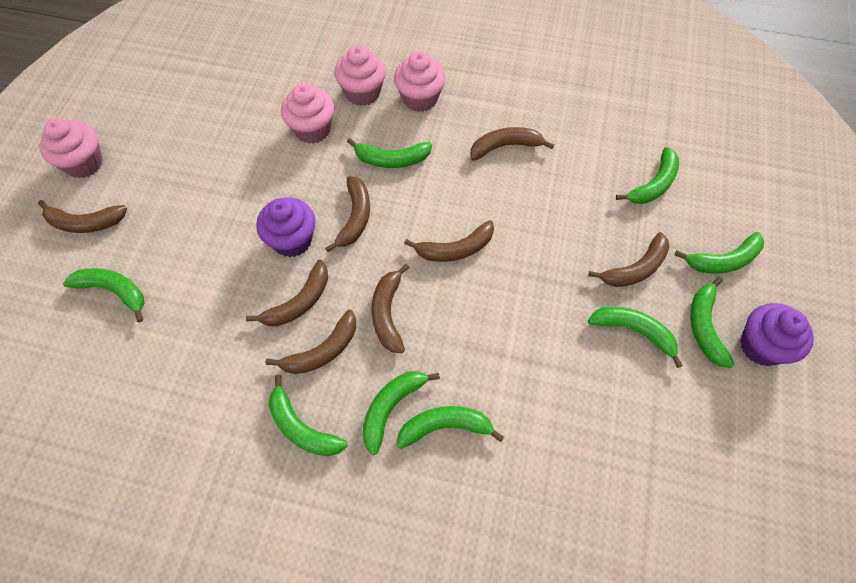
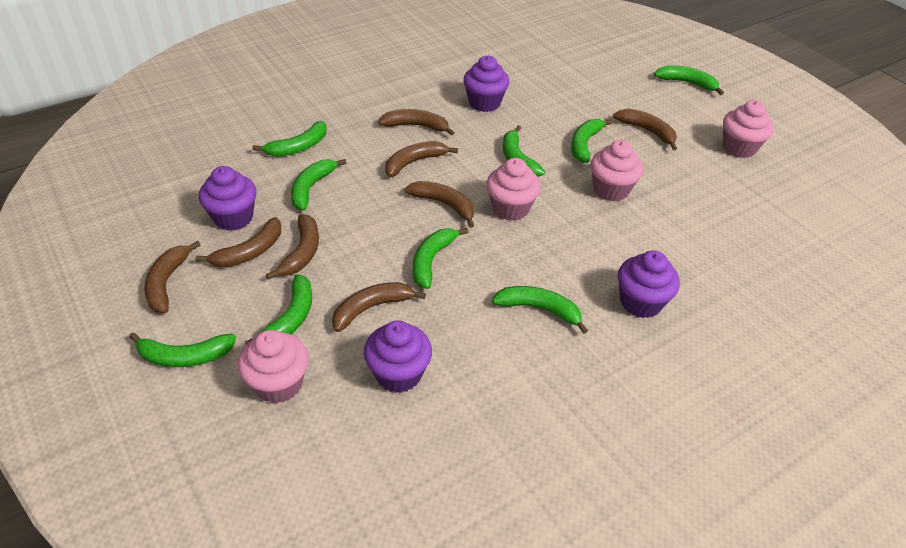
purple cupcake: [256,197,316,257] [740,303,814,366] = 2 -> [199,166,256,231] [364,321,432,393] [463,56,509,112] [618,250,680,318] = 4

